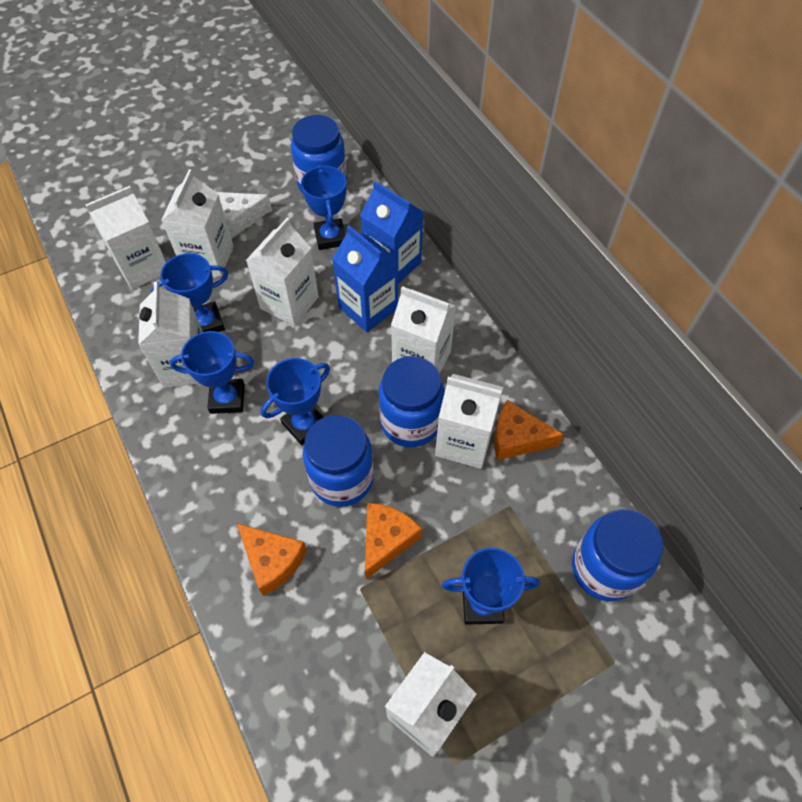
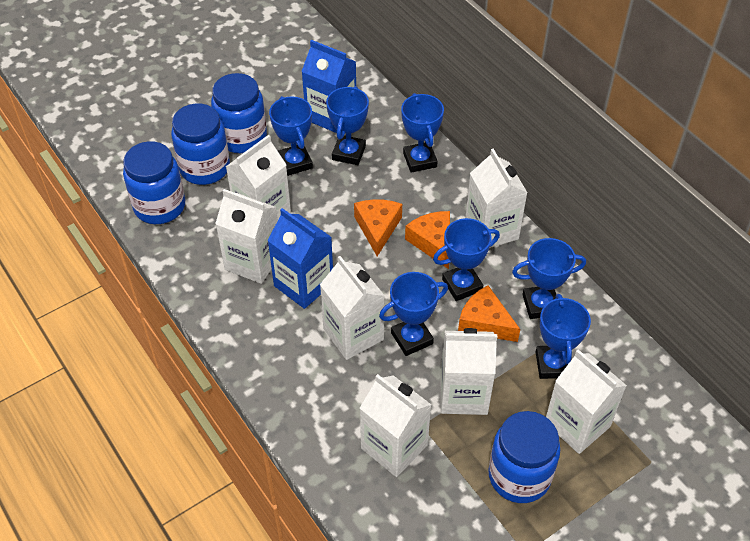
blue trophy: [151,253,228,332] [170,331,254,414] [261,358,330,445] [301,165,347,250] [442,548,540,624] = 5 -> [269,96,313,176] [326,86,369,165] [379,272,448,356] [401,93,444,173] [433,218,500,301] [512,238,586,319] [536,294,591,379] = 7
white cheese: [217,192,272,238] = 1 -> none = 0

